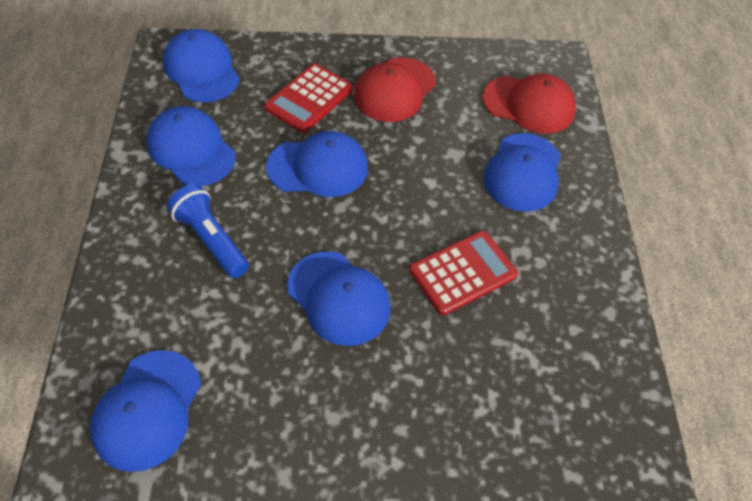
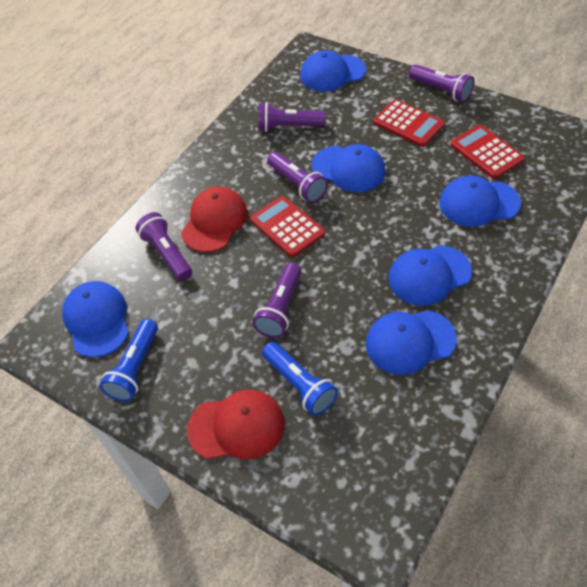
blue flashlight: [167,184,249,278] = 1 -> [99,319,158,402] [262,342,338,416] = 2
purple flashlight: none = 0 -> [136,212,192,281] [253,263,302,338] [259,102,325,132] [267,152,328,203] [409,64,474,102] = 5
red calculator: [264,63,353,133] [409,231,518,315] = 2 -> [250,196,325,257] [373,99,445,147] [450,125,525,179] = 3

